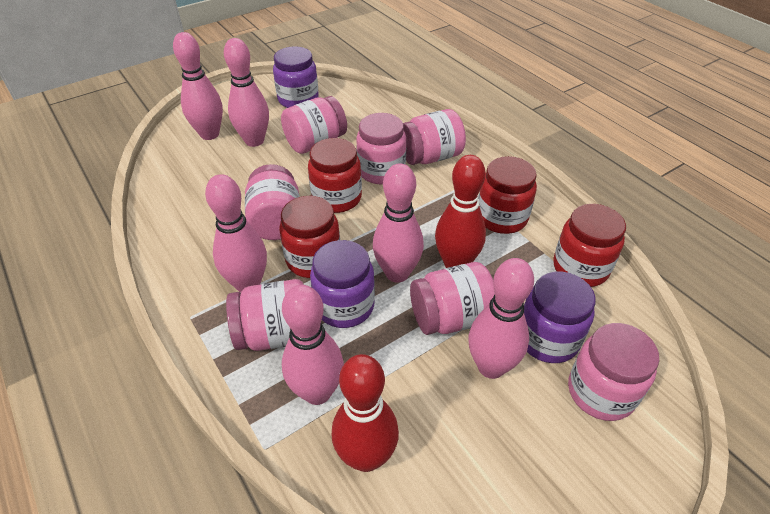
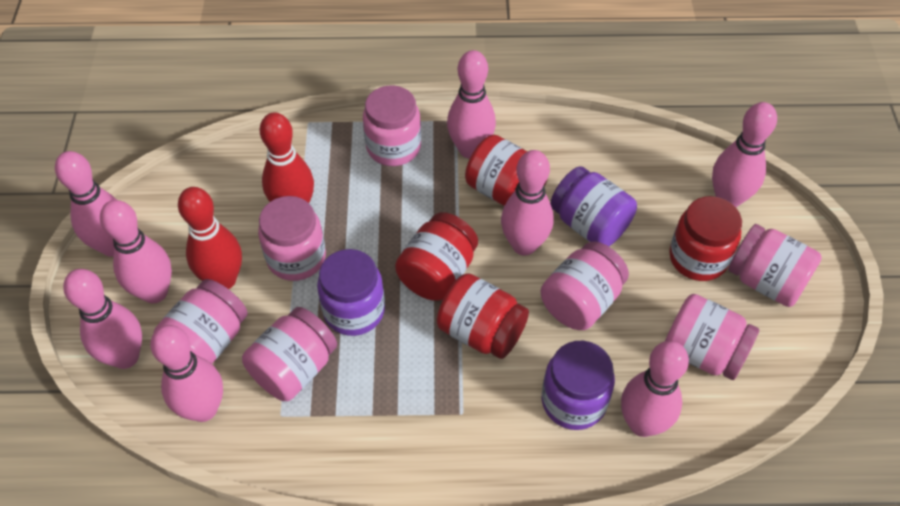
pink bowling pin: [173,32,223,140] [205,174,267,292] [224,38,269,147] [282,285,344,405] [373,163,424,283] [468,258,534,379] = 6 -> [55,151,117,257] [63,269,142,369] [100,200,172,303] [150,325,223,422] [447,50,496,159] [501,150,554,255] [621,341,689,437] [712,102,777,207] = 8

